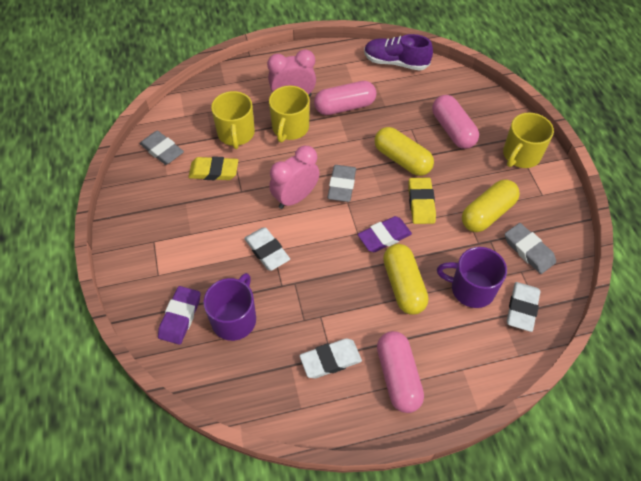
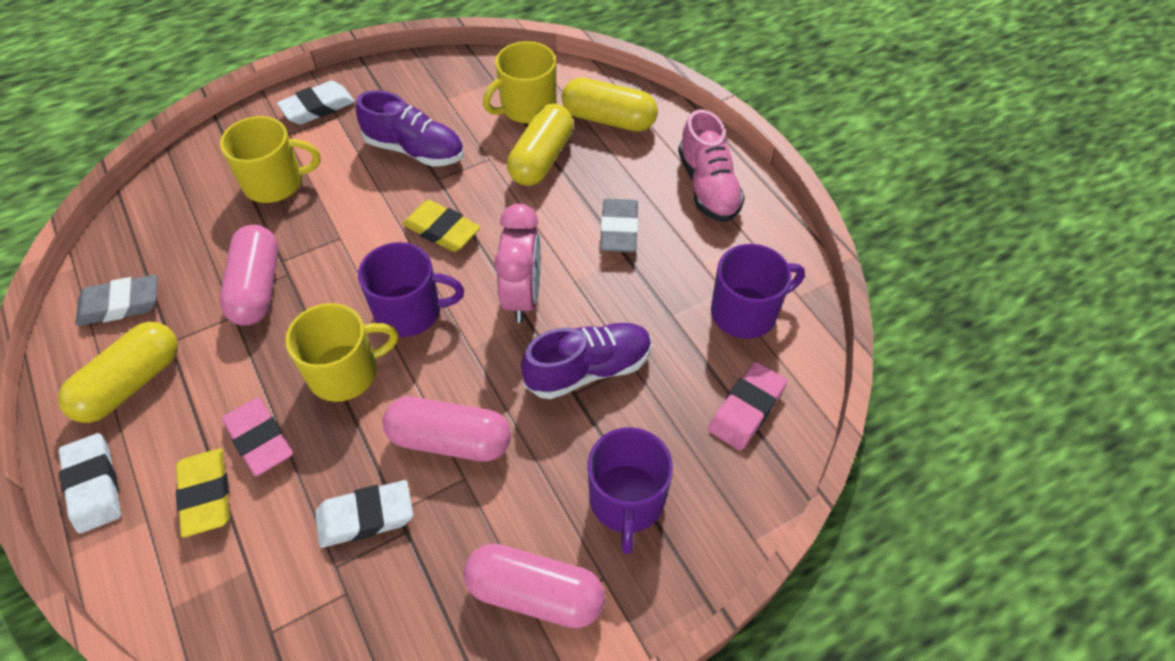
grey eraser: [140,131,184,165] [327,165,356,202] [505,223,556,274] = 3 -> [75,275,157,326] [600,199,638,252] = 2
pink clock: [267,49,316,96] [269,146,320,209] = 2 -> [494,204,541,323] = 1
pink eraser: none = 0 -> [222,397,293,476] [708,362,787,451] = 2
pink shoe: none = 0 -> [678,110,745,222] = 1
purple eraser: [158,286,201,345] [358,216,412,252] = 2 -> none = 0
purple mug: [203,273,256,341] [437,247,507,308] = 2 -> [358,242,464,337] [587,427,673,554] [711,244,805,339] = 3
purple shoe: [364,34,433,71] = 1 -> [356,90,464,166] [521,323,651,399] = 2

